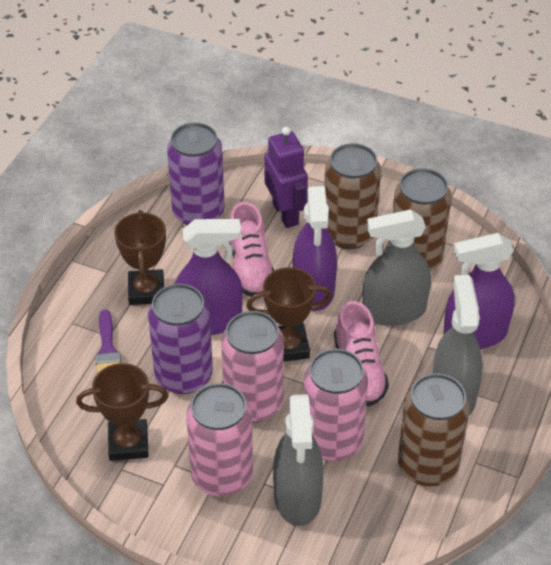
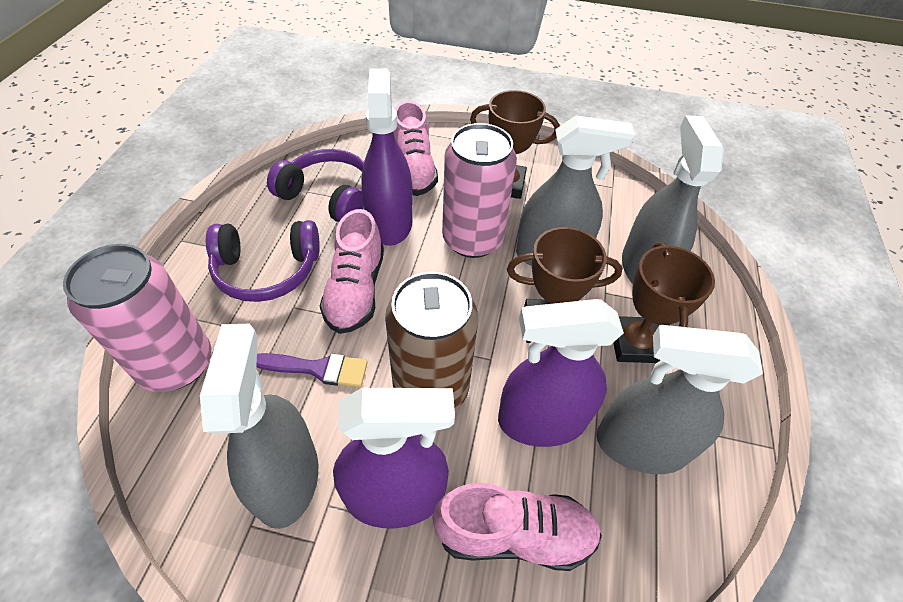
brown can: [324,143,381,249] [393,168,451,271] [398,373,470,487] = 3 -> [385,272,478,410] = 1
grey spray bottle: [273,394,324,526] [363,210,431,326] [433,275,483,415] = 3 -> [200,324,318,529] [516,115,635,266] [596,325,763,474] [622,115,724,284] = 4
pink can: [186,383,253,496] [221,311,284,422] [304,349,368,461] = 3 -> [63,244,211,392] [442,123,517,258] = 2
pink shoe: [229,202,275,297] [334,301,389,406] = 2 -> [320,209,384,334] [393,101,438,196] [432,483,602,571] = 3
purple can: [148,284,213,394] [167,123,225,225] = 2 -> none = 0
purple headphones: none = 0 -> [206,220,320,302] [267,149,364,222] = 2
purple robot: [264,127,308,228] = 1 -> none = 0

